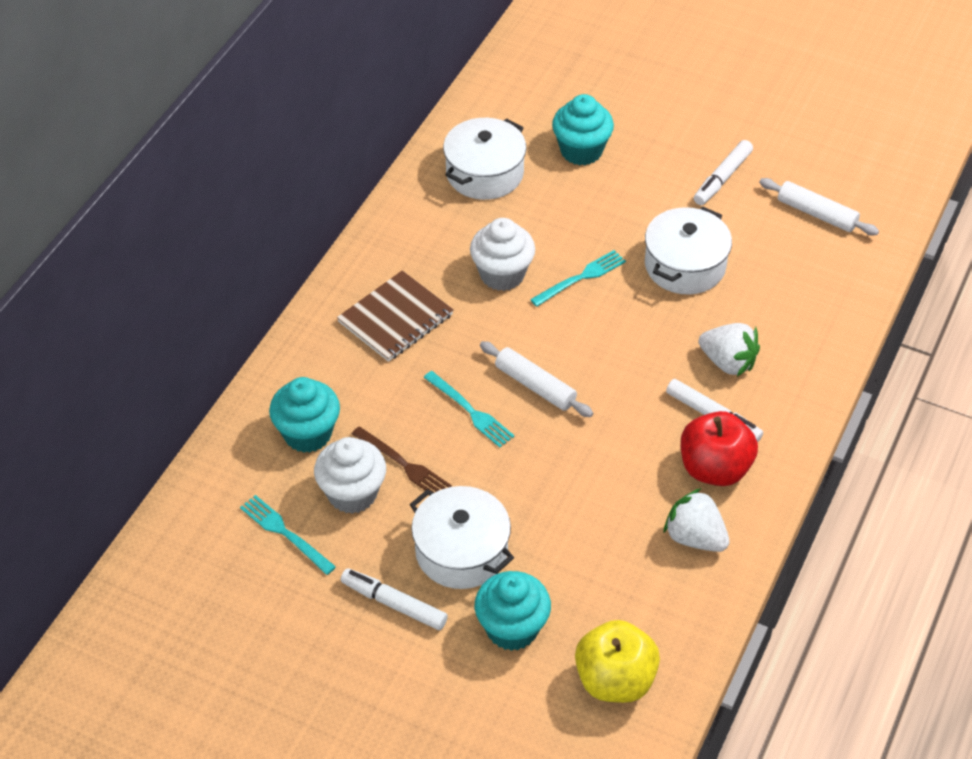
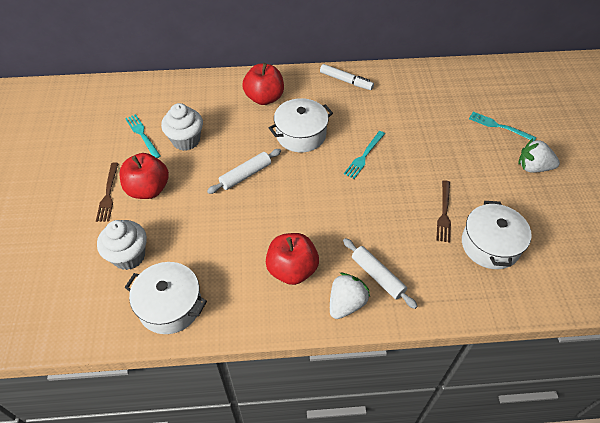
brown fork: [352,426,452,493] = 1 -> [96,163,119,222] [436,180,451,243] = 2
brown notebook: [337,270,454,362] = 1 -> none = 0
red apple: [681,411,758,486] = 1 -> [119,153,169,199] [242,63,284,105] [266,233,319,285] = 3
turquoise cupcake: [269,377,340,453] [475,571,551,651] [552,94,614,165] = 3 -> none = 0
white marker: [341,568,448,630] [666,379,763,442] [694,140,753,205] = 3 -> [320,64,374,90] = 1
yellow apple: [575,620,660,703] = 1 -> none = 0

